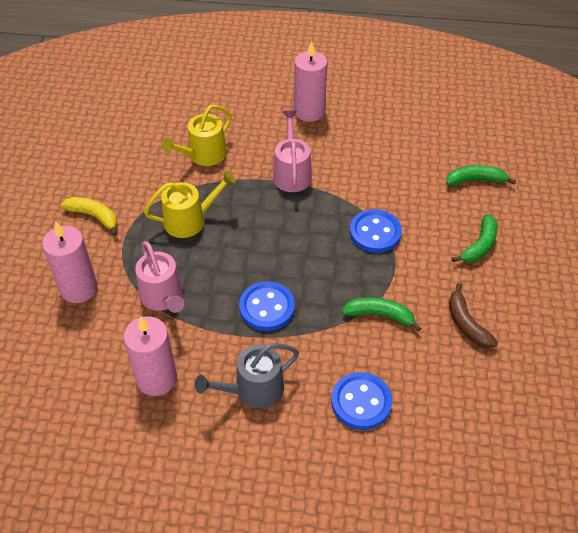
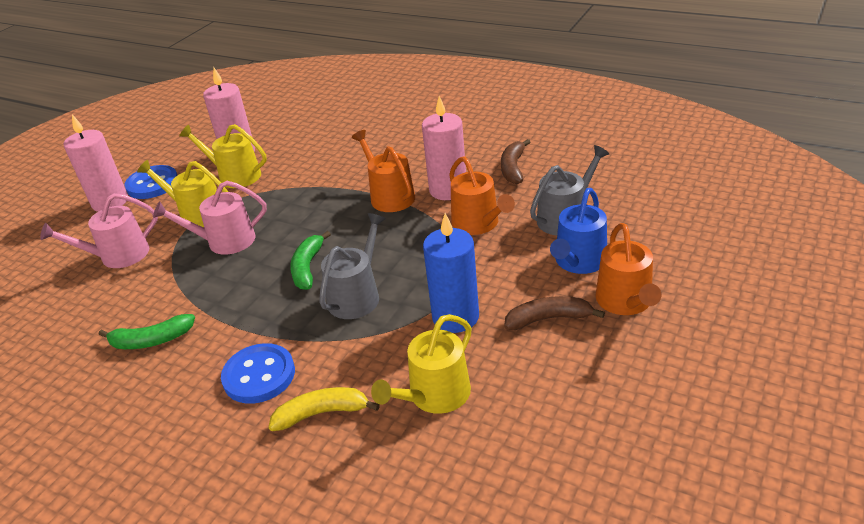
blue button: [239,281,295,331] [331,372,392,430] [350,209,402,253] = 3 -> [124,165,177,199] [221,343,295,404] = 2
blue candle: none = 0 -> [423,213,479,333] = 1
blue watering can: none = 0 -> [550,188,607,274] = 1
brown banana: [449,283,498,348] = 1 -> [501,139,531,184] [504,296,605,330] = 2
green banana: [342,297,421,331] [446,165,516,186] [452,214,498,262] = 3 -> [99,314,195,349] [290,231,331,290] = 2
grey watering can: [195,343,299,408] = 1 -> [319,213,386,319] [530,145,609,236] = 2
orange watering can: none = 0 -> [352,130,415,212] [449,156,515,235] [595,223,661,315] = 3
yellow watering can: [144,171,236,238] [162,105,231,166] = 2 -> [137,160,228,227] [179,124,267,188] [371,314,471,414] = 3

